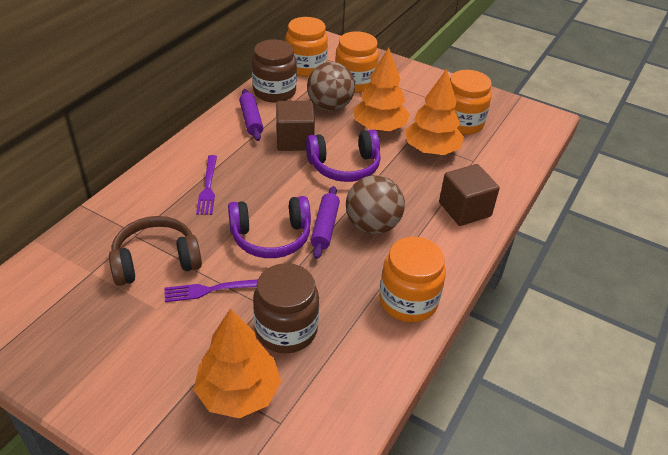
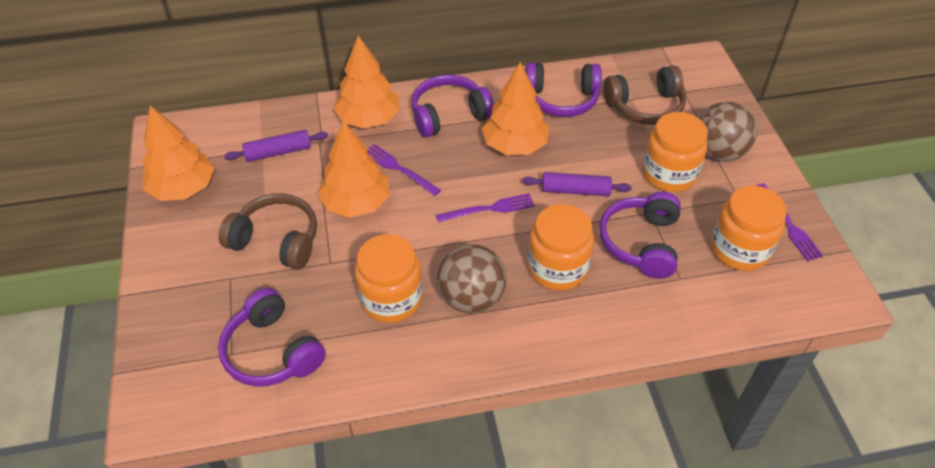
brown cube: [276,101,315,151] [439,164,500,226] = 2 -> none = 0
brown headphones: [109,216,202,286] = 1 -> [218,193,317,270] [603,65,686,125] = 2
brown jar: [252,40,297,103] [253,263,319,353] = 2 -> none = 0
orange tree: [194,308,281,418] [353,47,410,131] [405,69,464,155] = 3 -> [142,106,215,201] [318,121,390,218] [334,36,399,128] [482,62,549,155] = 4
purple fork: [165,279,258,302] [196,155,217,215] = 2 -> [367,144,441,196] [436,193,535,223] [757,183,823,261] = 3
purple headphones: [228,196,311,258] [306,130,381,182] = 2 -> [218,288,326,386] [412,75,494,138] [525,62,602,117] [599,192,681,279] = 4

